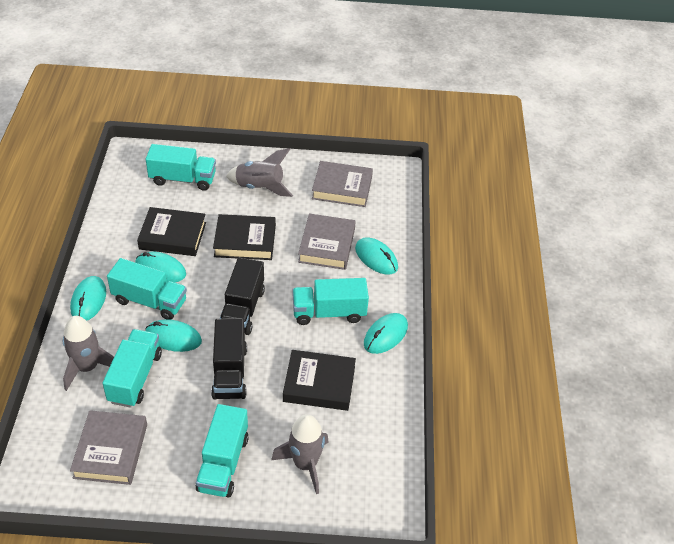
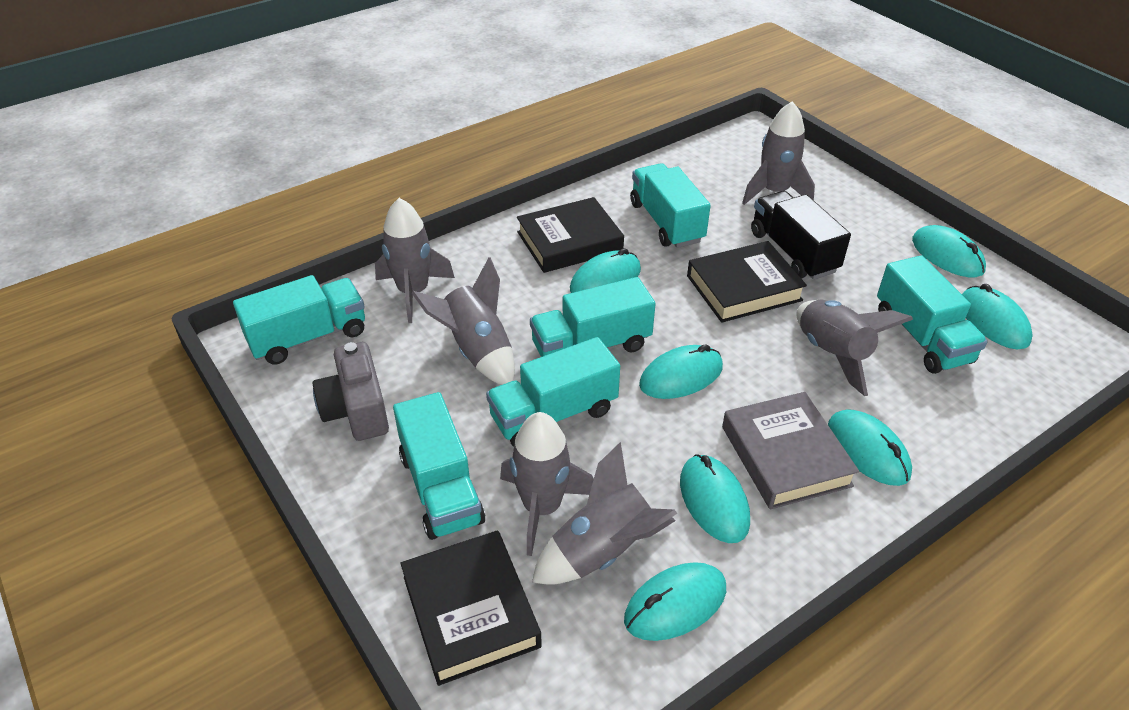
black truck: [211,318,247,399] [220,258,265,335] = 2 -> [751,191,851,280] = 1
grey book: [70,410,147,485] [298,213,355,270] [312,161,373,207] = 3 -> [722,392,859,509] = 1
grey camera: none = 0 -> [313,342,389,441] = 1
grey rocket: [63,316,114,391] [226,148,293,197] [271,414,329,494] = 3 -> [375,198,455,323] [412,257,515,385] [500,412,594,556] [532,442,677,585] [742,101,815,205] [796,300,913,396] = 6
turquoise mouse: [70,276,106,321] [135,252,186,282] [145,319,202,352] [355,237,398,275] [364,313,408,354] = 5 -> [570,248,641,293] [624,562,726,641] [639,344,723,399] [680,454,750,543] [828,409,912,486] [912,225,986,277] [962,284,1033,349] = 7
turquoise truck: [102,329,162,408] [107,258,187,320] [146,144,216,191] [196,404,249,498] [292,278,369,325] = 5 -> [233,275,365,365] [393,392,485,540] [486,337,620,447] [530,277,656,357] [630,163,711,248] [877,255,988,374] = 6

